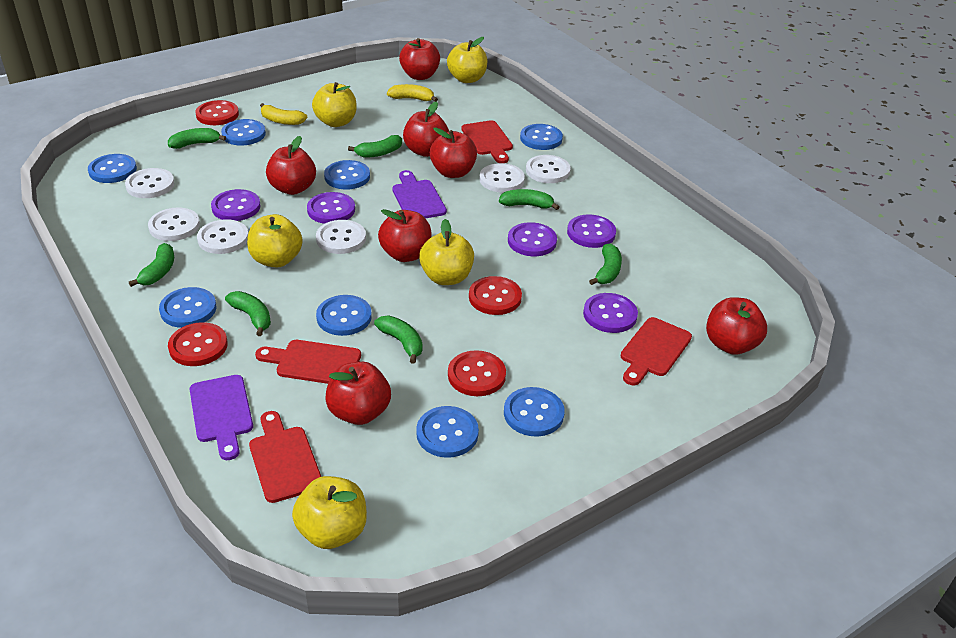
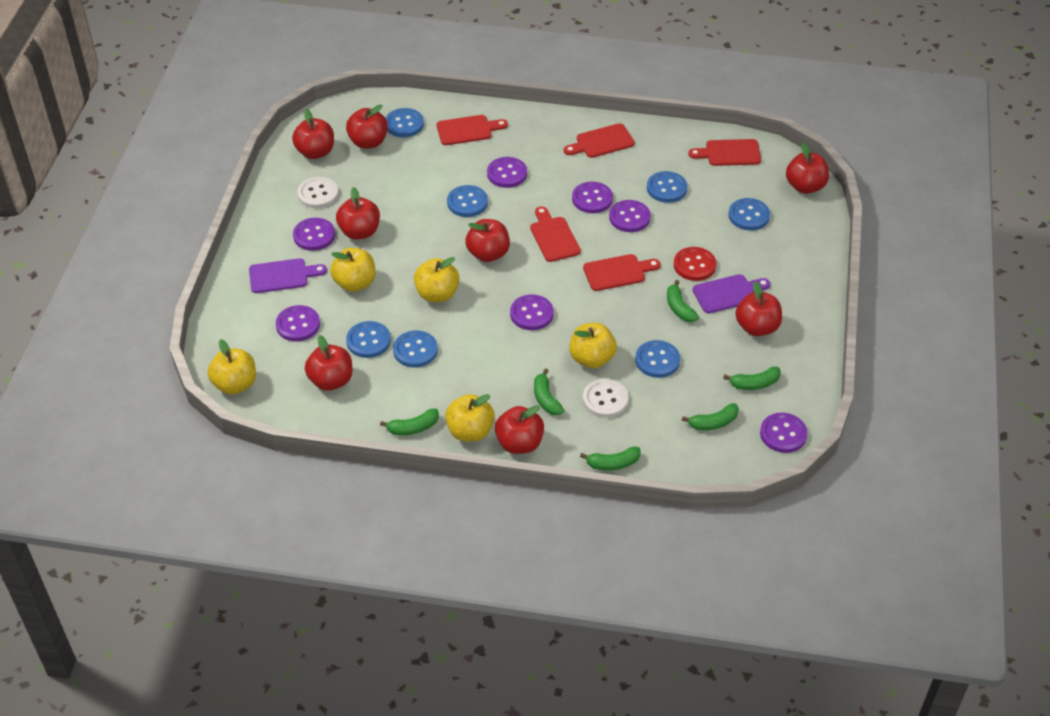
blue button: [88,154,137,183] [159,287,216,328] [221,119,266,146] [316,295,372,336] [324,160,370,190] [416,406,479,458] [504,387,565,437] [520,124,563,150] = 8 -> [346,321,391,358] [386,108,424,137] [393,330,438,367] [447,185,488,217] [635,340,680,378] [647,171,687,203] [728,198,770,230] = 7
green banana: [129,243,174,287] [168,128,226,149] [225,291,271,336] [348,135,402,158] [374,316,423,364] [499,189,559,210] [589,243,622,285] = 7 -> [380,408,439,435] [534,368,564,416] [580,447,641,471] [667,280,699,322] [682,403,739,430] [723,367,781,390] = 6
purple button: [211,189,261,221] [307,192,355,224] [508,222,557,256] [567,214,616,248] [583,293,638,333] = 5 -> [276,305,320,341] [293,218,335,251] [487,157,527,188] [510,295,554,330] [572,182,613,213] [609,200,651,232] [760,413,807,453] = 7
red apple: [266,136,316,195] [325,362,391,425] [378,209,431,262] [399,38,440,80] [403,101,449,157] [430,127,477,178] [706,297,767,355] = 7 -> [292,109,334,159] [305,335,353,391] [336,187,380,240] [346,104,388,149] [465,219,510,262] [495,405,544,454] [735,281,782,336] [786,143,829,194] = 8
red button: [168,322,228,366] [195,100,239,125] [448,350,506,396] [469,276,522,315] = 4 -> [674,247,716,281] = 1
red cutting board: [249,411,321,503] [255,340,361,384] [461,120,513,163] [621,317,692,385] = 4 -> [437,115,508,145] [530,206,581,262] [564,123,635,158] [583,254,661,291] [688,139,761,166] = 5
white button: [125,168,174,198] [148,208,200,241] [197,219,248,254] [316,220,366,254] [479,163,525,193] [526,155,571,183] = 6 -> [297,177,338,208] [583,379,629,418] = 2
yellow banana: [260,103,307,125] [387,84,438,102] = 2 -> none = 0

